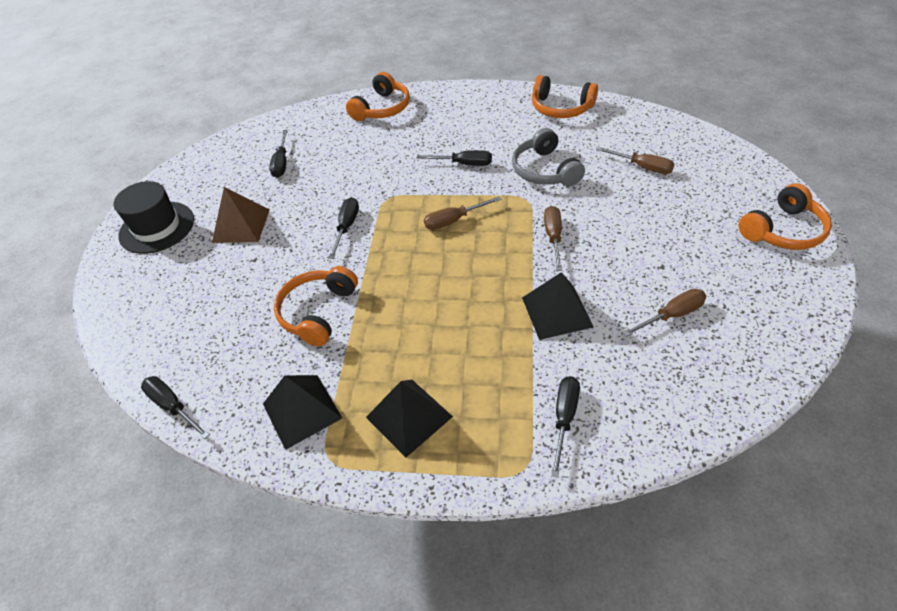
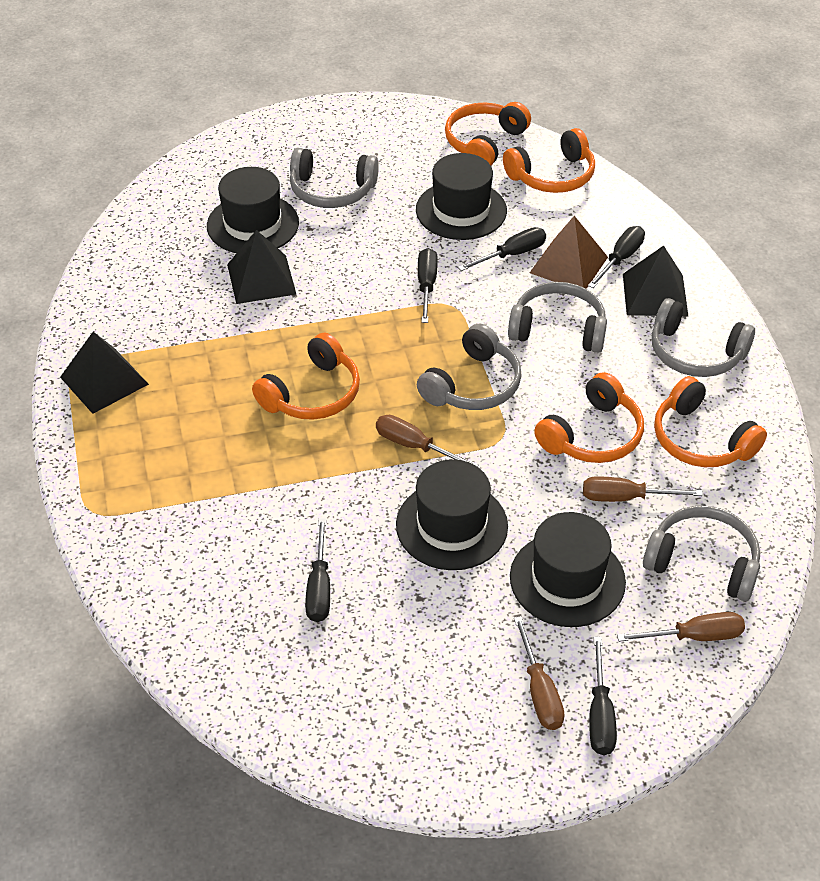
black hat: [114,181,194,254] = 1 -> [207,167,299,253] [396,459,508,570] [416,153,507,240] [510,512,626,627] = 4
grey headphones: [512,128,585,186] = 1 -> [290,148,379,208] [417,323,522,410] [508,282,607,353] [643,506,760,601] [652,298,755,377] = 5
orange headphones: [274,266,358,346] [346,72,410,121] [532,75,598,118] [739,183,832,250] = 4 -> [252,333,360,420] [445,102,531,165] [503,128,595,193] [534,372,644,463] [654,376,767,467] = 5

